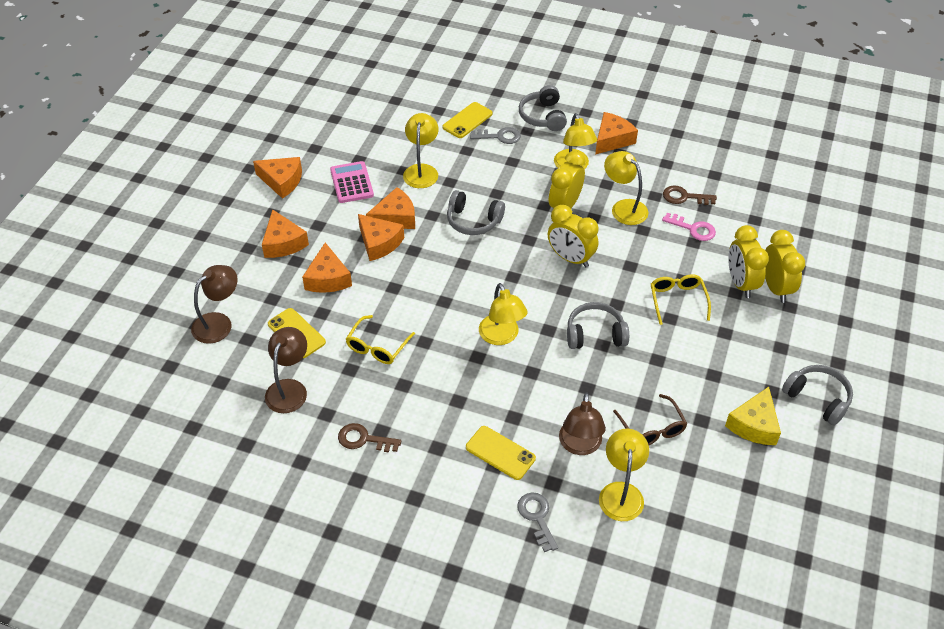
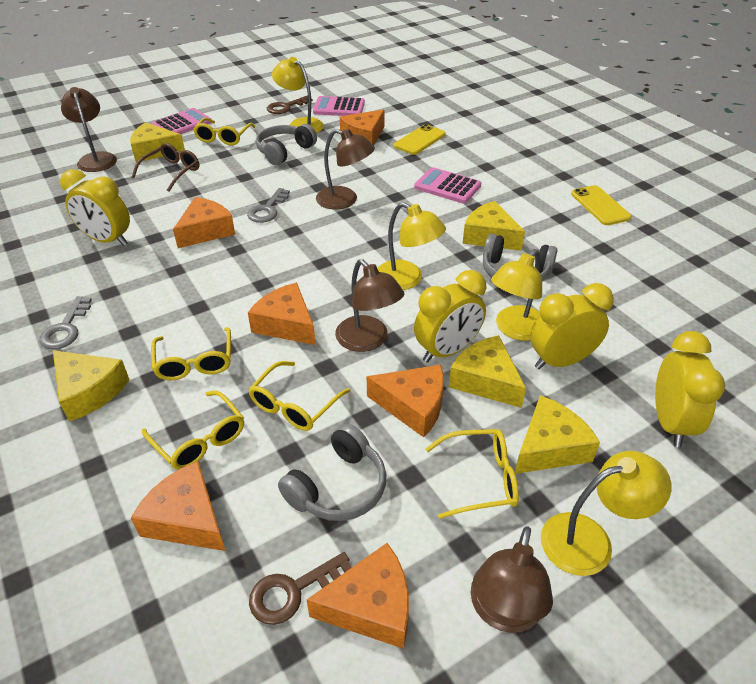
brown lamp: [191,265,237,344] [265,327,307,413] [559,392,606,455] = 3 -> [61,87,117,172] [316,129,375,210] [335,259,404,352] [471,527,553,633] = 4
grey headphones: [447,190,505,235] [519,85,567,131] [567,302,629,349] [782,365,853,425] = 4 -> [256,124,317,165] [278,424,387,521] [483,234,557,281] = 3
pink calculator: [330,161,374,203] = 1 -> [152,108,211,134] [313,96,365,116] [414,167,481,204] = 3
pink key: [662,213,716,241] = 1 -> none = 0
yellow cheese: [725,387,781,445] = 1 -> [53,350,130,422] [130,122,185,162] [449,335,526,408] [463,201,525,251] [515,395,600,474] = 5
yellow glasses: [346,315,415,364] [651,275,711,325] = 2 -> [142,391,244,470] [151,327,231,380] [193,118,255,145] [248,361,350,431] [425,429,519,519] = 5
yellow lamp: [403,113,439,188] [479,283,528,345] [554,113,597,169] [599,429,649,521] [604,151,648,225] = 5 -> [272,57,324,133] [377,202,446,290] [491,249,542,341] [541,451,671,576] = 4
yellow phone: [268,308,326,358] [442,102,493,138] [466,426,536,480] = 3 -> [394,124,446,155] [571,185,632,225] = 2

